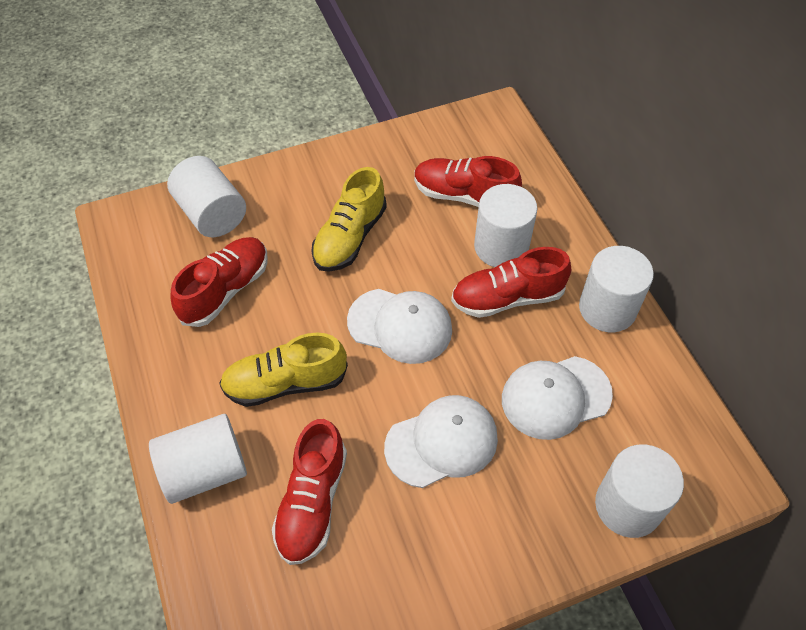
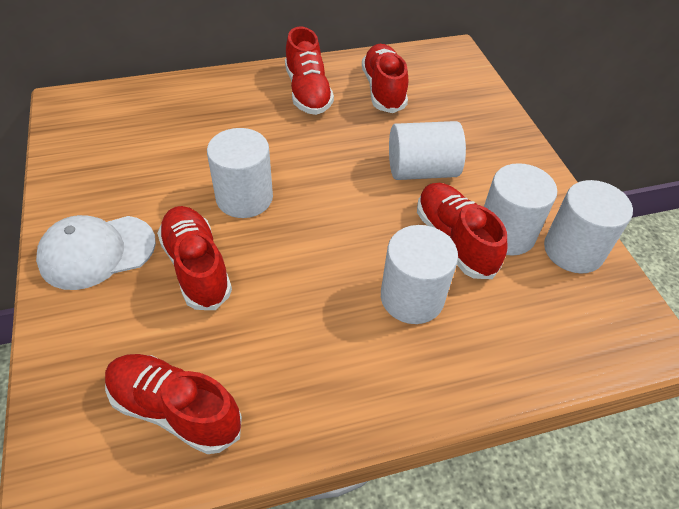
red shoe: [170,237,268,327] [272,419,347,565] [414,156,522,207] [451,247,571,318] = 4 -> [105,354,242,454] [157,206,232,310] [285,27,334,115] [362,44,408,113] [417,183,507,279] = 5
white cap: [347,289,452,364] [384,395,498,488] [502,356,613,440] = 3 -> [36,215,156,290] = 1
yellow shoe: [219,333,348,407] [311,167,387,272] = 2 -> none = 0

